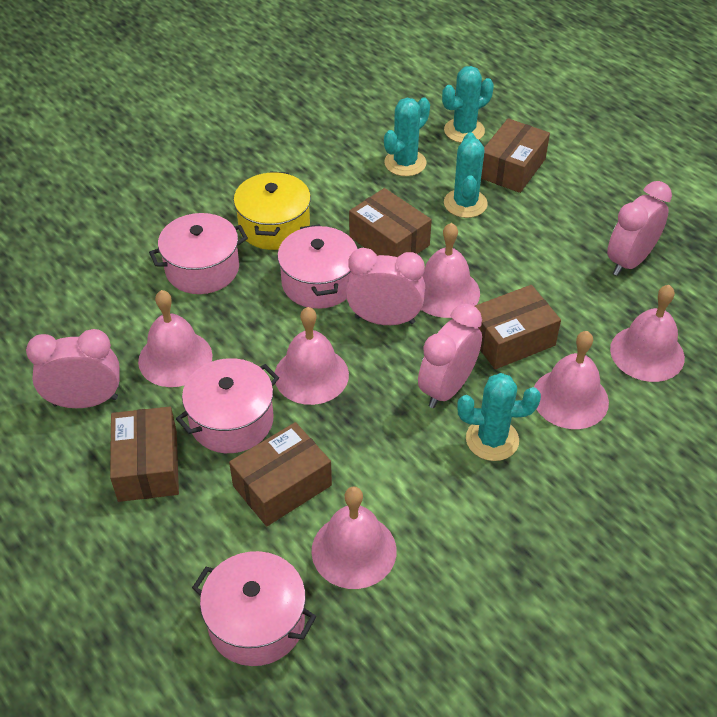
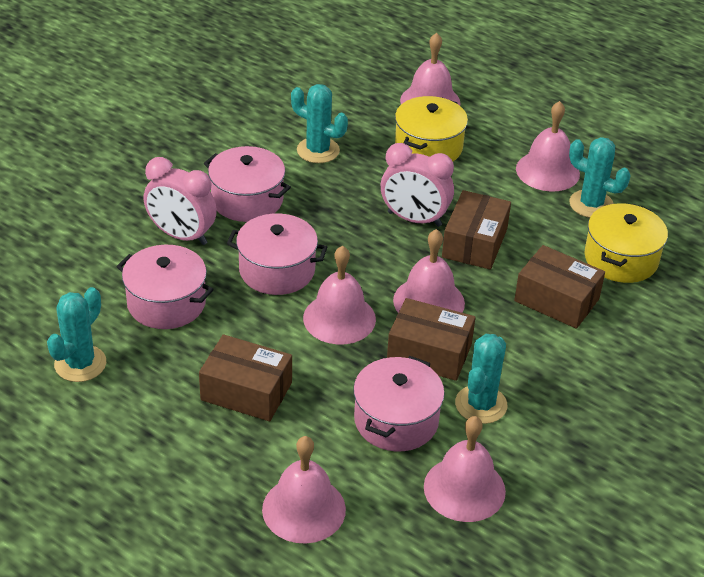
brown box: [110,407,179,502] [229,422,332,527] [349,188,432,257] [475,285,561,369] [481,118,550,193] = 5 -> [199,334,292,421] [387,298,475,381] [442,190,511,270] [514,245,605,329] = 4
pink clock: [26,329,120,408] [346,248,425,325] [418,304,482,408] [607,181,672,276] = 4 -> [144,157,217,245] [381,143,454,227] = 2
yellow pot: [234,171,311,250] = 1 -> [395,96,468,161] [584,203,668,283] = 2

